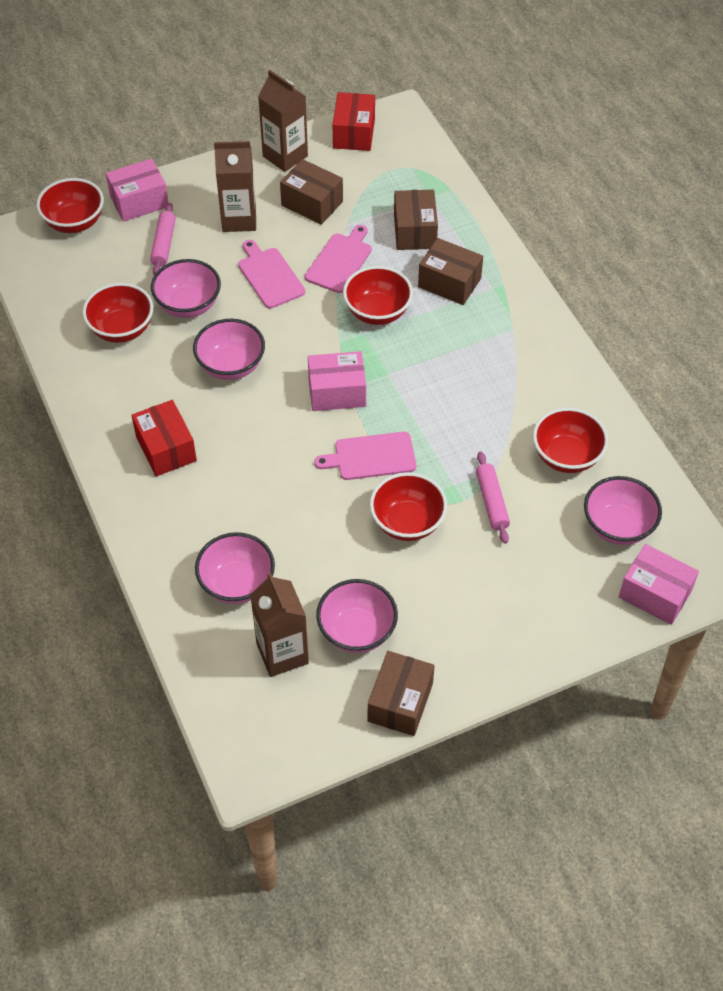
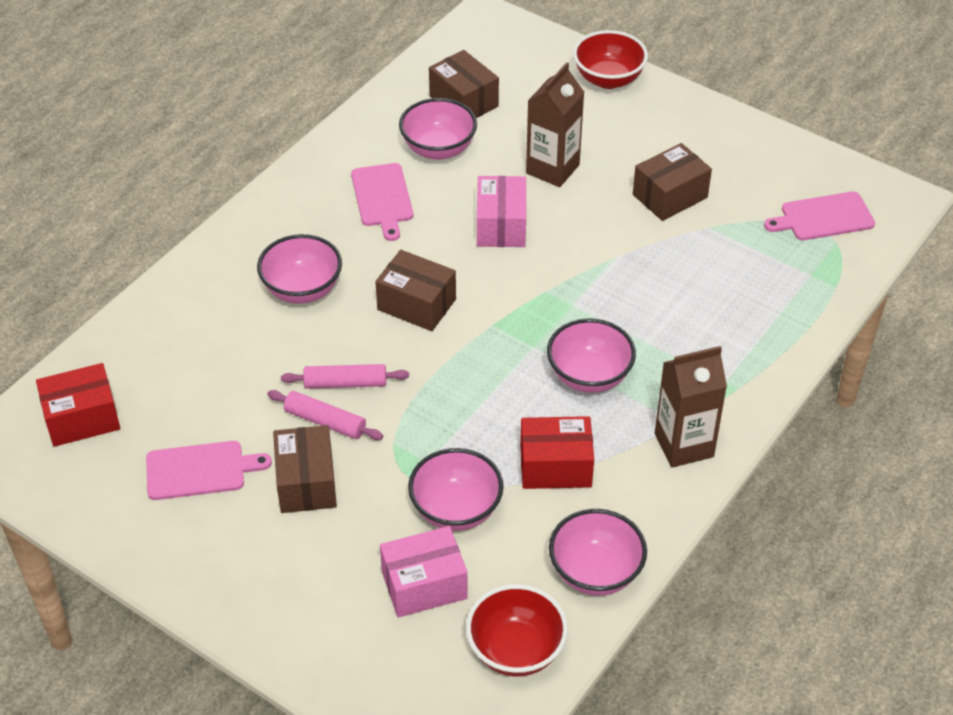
brown carton: [214,141,256,232] [250,572,309,677] [258,70,308,172] = 3 -> [526,62,584,187] [655,346,727,468] = 2
pink box: [106,159,169,222] [308,351,366,411] [619,544,699,625] = 3 -> [380,526,468,618] [477,176,526,247] = 2
red bowl: [36,178,104,233] [82,283,153,343] [343,266,413,325] [370,472,447,541] [533,408,608,473] = 5 -> [466,584,568,677] [573,30,648,89] = 2

